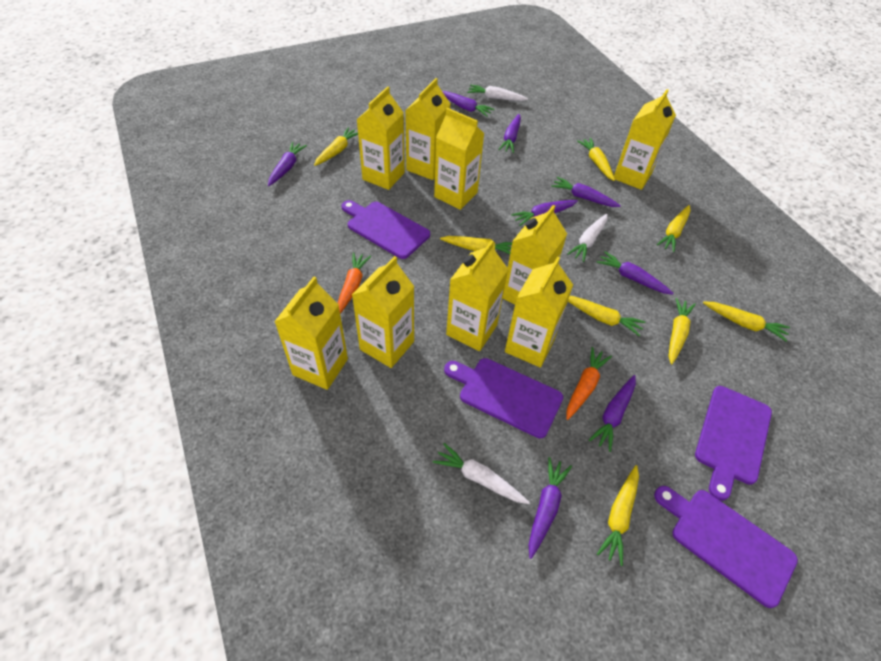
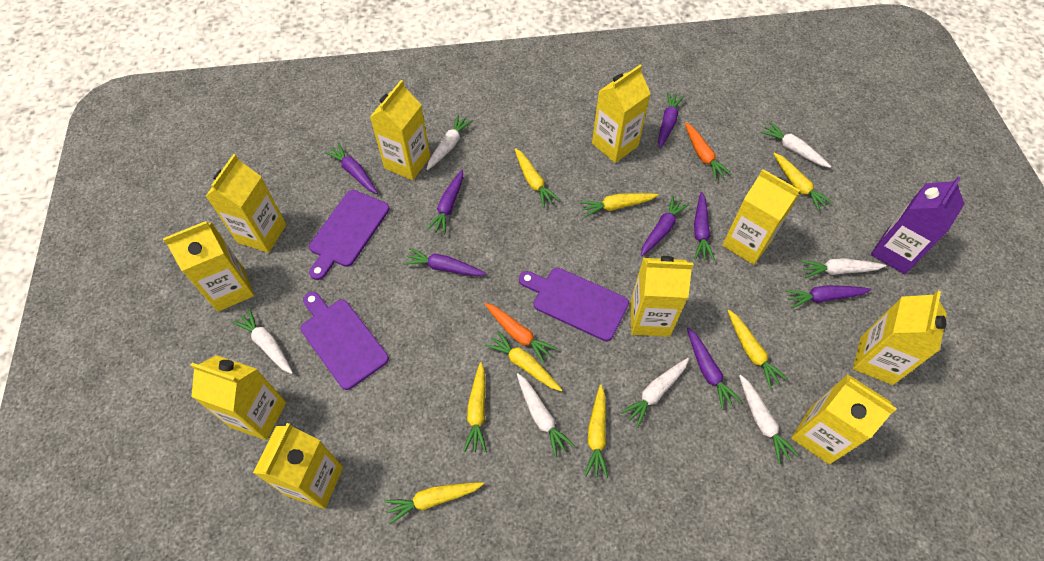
purple carton: none = 0 -> [871,176,965,274] = 1
purple cutting board: [341,200,430,259] [444,358,563,438] [654,486,798,608] [695,386,772,501] = 4 -> [301,292,389,390] [309,190,390,280] [519,268,629,341] = 3
white carrot: [433,443,530,504] [467,84,528,101] [567,214,608,262] = 3 -> [232,309,293,374] [426,114,473,170] [517,373,575,458] [621,358,689,428] [739,375,799,464] [761,122,831,168] [801,258,886,278] = 7
yellow carton: [274,277,348,390] [352,256,414,368] [357,86,405,190] [405,78,450,180] [434,108,484,210] [446,240,508,351] [503,205,567,304] [505,256,573,367] [614,89,676,190] = 9 -> [163,221,254,312] [191,355,286,440] [206,154,286,253] [253,423,343,509] [370,80,430,180] [592,64,651,163] [630,256,693,337] [722,169,800,265] [791,374,897,464] [853,291,947,385] = 10

